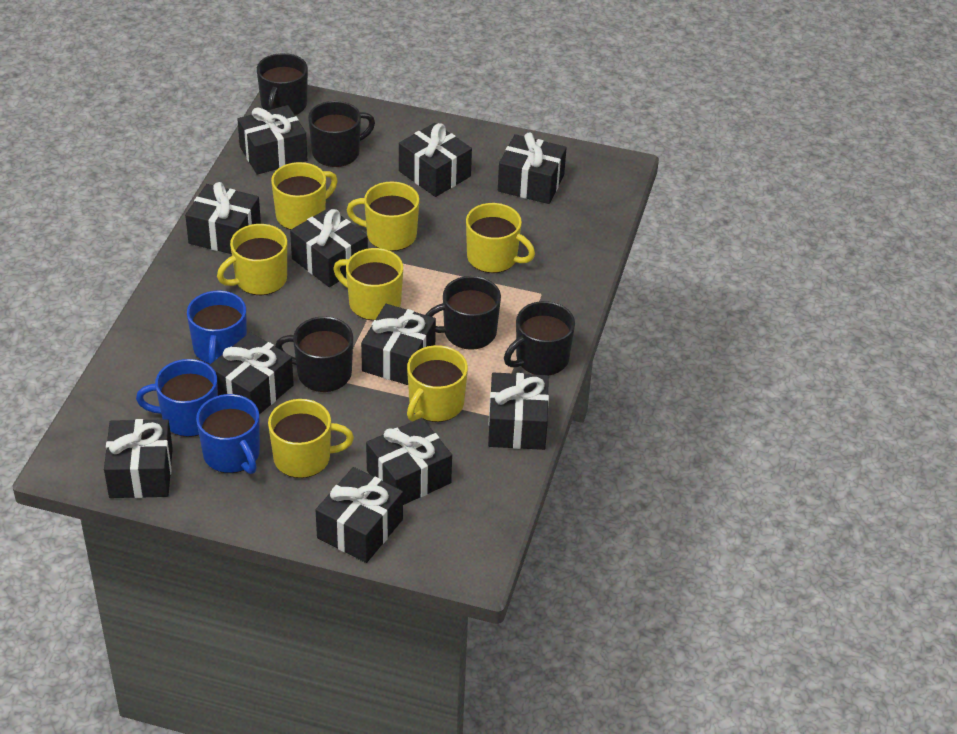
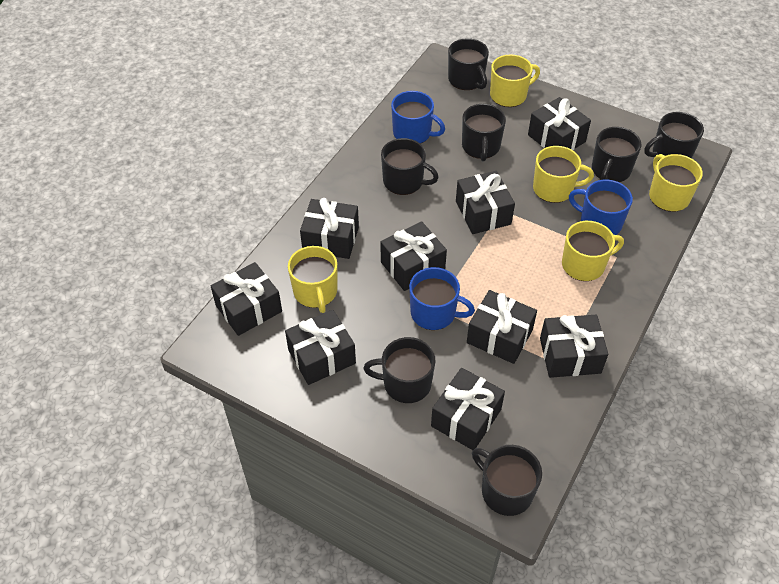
black gift: [104,419,173,498] [185,182,261,254] [210,332,294,415] [237,105,307,175] [290,208,368,287] [316,467,403,563] [361,304,436,385] [366,418,452,505] [399,123,472,197] [488,373,549,450] [498,132,567,204] = 11 -> [211,262,282,336] [285,310,356,385] [300,198,359,259] [380,221,447,291] [431,368,505,450] [456,171,515,234] [467,290,537,364] [528,97,591,150] [540,315,608,378] = 9
black mug: [257,53,308,115] [275,316,353,392] [308,101,375,167] [425,276,501,350] [504,301,575,376] = 5 -> [363,337,435,403] [381,138,439,195] [448,38,489,90] [462,104,506,161] [472,445,542,516] [592,127,641,182] [644,112,704,160] = 7
yellow mug: [217,224,287,295] [268,399,354,478] [271,162,338,230] [333,248,403,321] [347,181,419,251] [407,345,468,422] [466,203,535,273] = 7 -> [288,246,338,313] [490,54,540,107] [533,146,594,203] [562,221,624,281] [649,154,703,212] = 5

